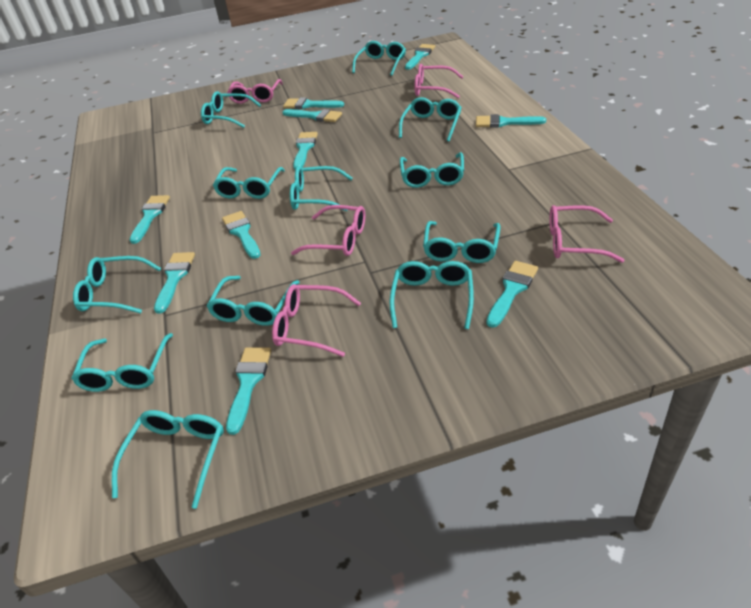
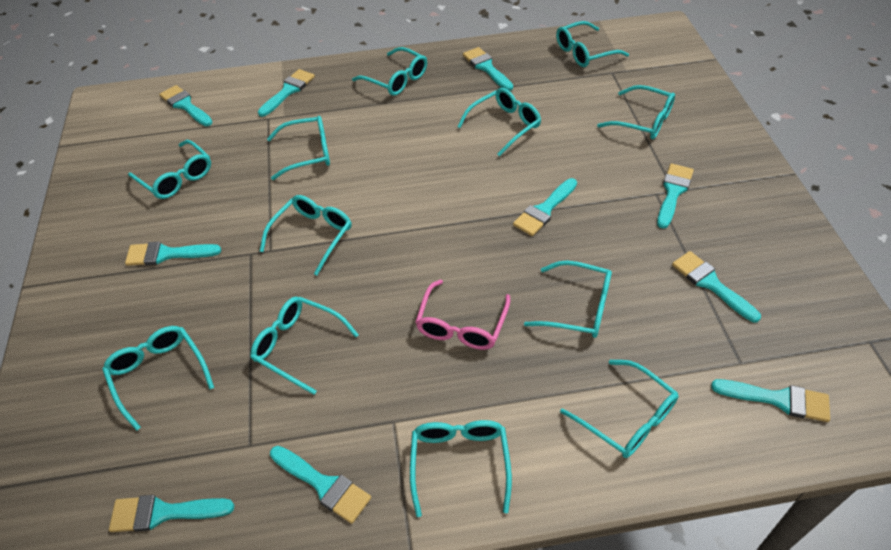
pink glasses: [227,79,283,104] [272,284,361,357] [291,205,365,256] [414,64,463,98] [549,205,624,263] = 5 -> [415,280,510,350] = 1

